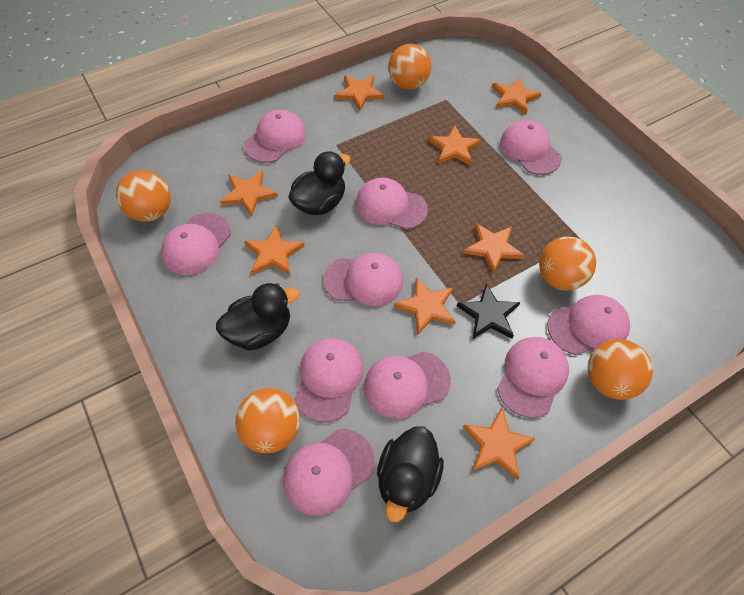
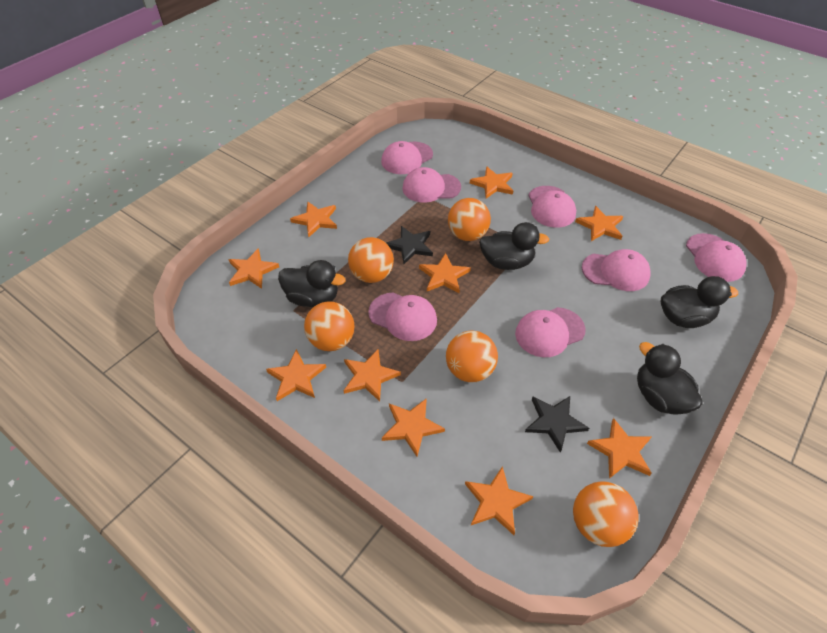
black duck: [216,283,299,351] [288,151,351,215] [377,426,444,522] = 3 -> [278,260,346,307] [479,222,549,270] [637,342,703,415] [661,276,738,328] = 4
black star: [457,284,520,339] = 1 -> [386,226,433,264] [525,396,589,453] = 2
orange star: [220,170,278,216] [244,225,304,275] [335,75,385,111] [394,277,456,335] [428,125,481,166] [463,223,524,273] [463,407,536,480] [492,78,542,114] = 8 -> [228,248,279,289] [266,349,326,401] [290,201,337,237] [344,349,401,402] [382,398,445,456] [419,253,471,294] [465,466,533,535] [470,166,513,199] [575,206,623,241] [587,418,652,479] = 10
pink cap: [161,213,231,275] [244,110,306,163] [283,429,374,516] [295,338,363,422] [323,253,403,306] [356,178,428,230] [364,352,451,419] [497,337,569,418] [500,120,562,175] [547,295,630,355] = 10 -> [368,292,437,341] [381,141,433,174] [402,167,461,203] [515,307,586,357] [528,186,576,228] [582,249,651,291] [686,233,746,282] = 7

